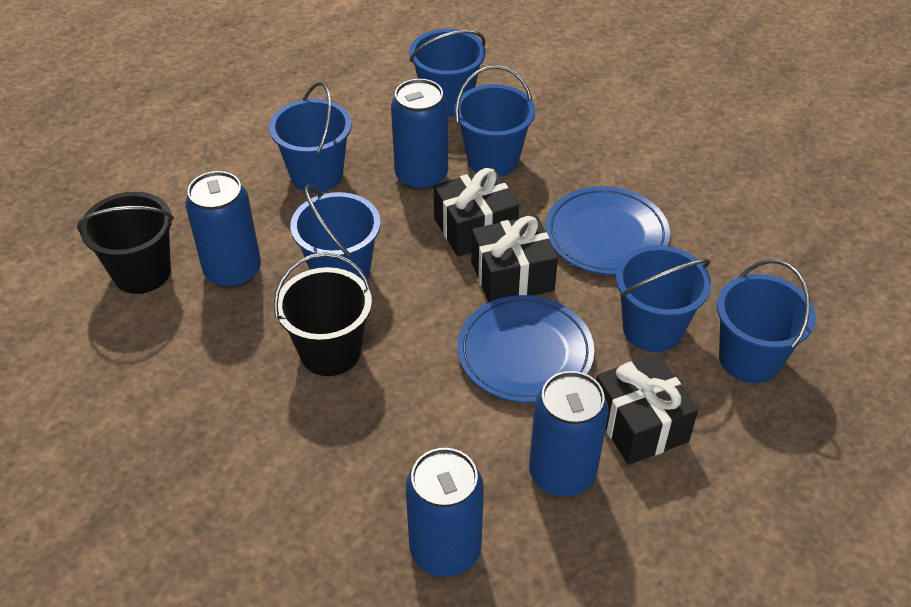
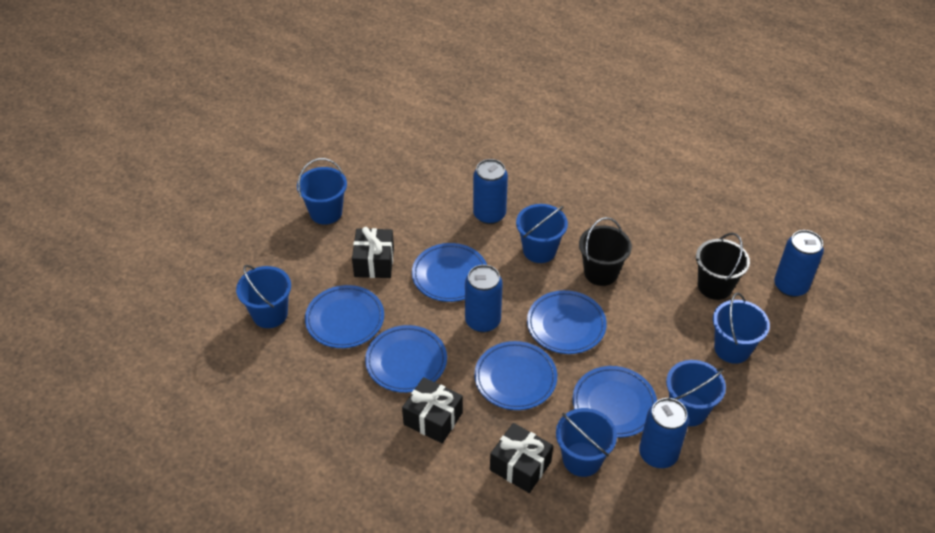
blue plate: [457,295,594,403] [545,186,670,275] = 2 -> [305,285,384,348] [365,325,447,393] [412,243,487,302] [474,341,557,410] [527,290,607,354] [573,366,657,438] = 6

